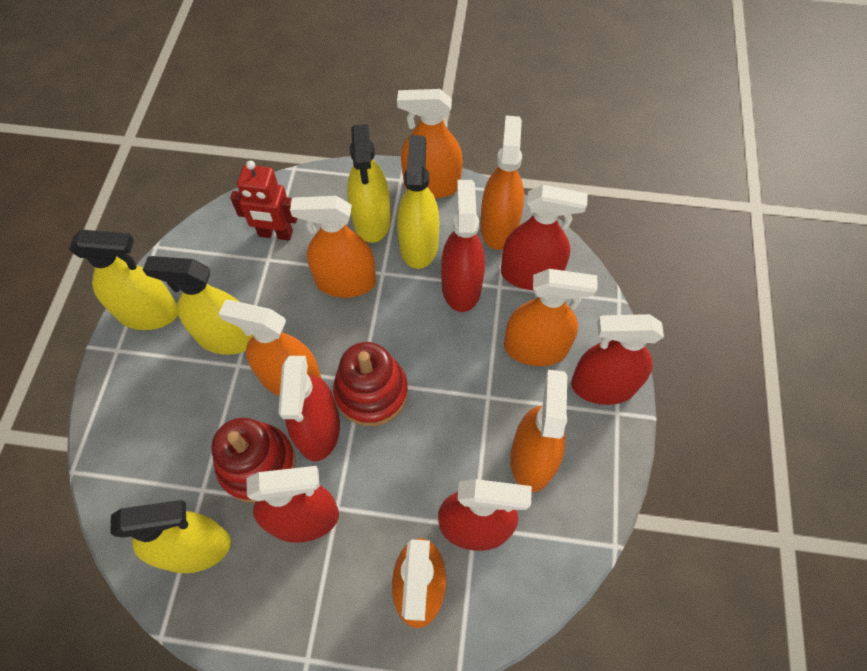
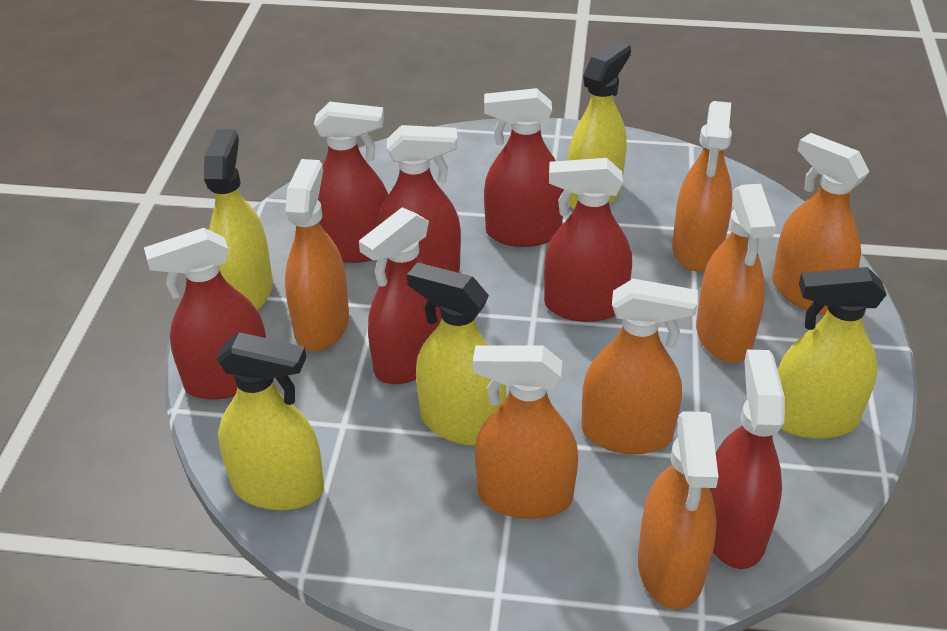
red robot: [230,161,298,240] = 1 -> none = 0
red spray bottle: [247,466,339,543] [278,356,340,461] [438,479,532,551] [441,180,485,312] [501,185,588,290] [571,314,664,405] = 6 -> [144,228,266,400] [314,102,388,263] [359,207,442,384] [376,125,461,273] [484,88,564,247] [544,158,632,322] [710,350,785,569] = 7
red stacking toy: [211,418,296,503] [333,342,408,427] = 2 -> none = 0

